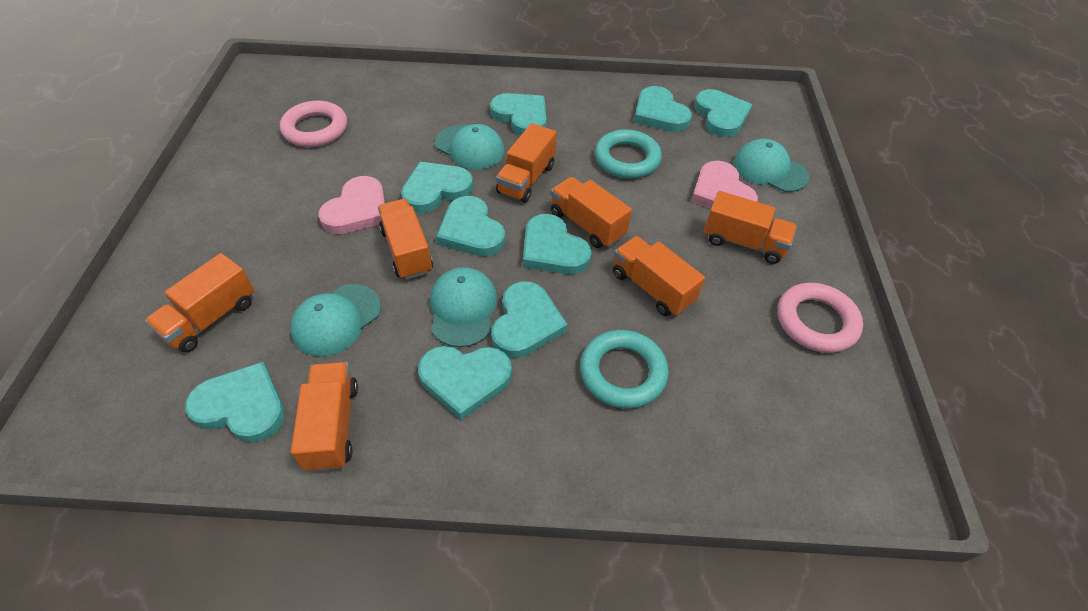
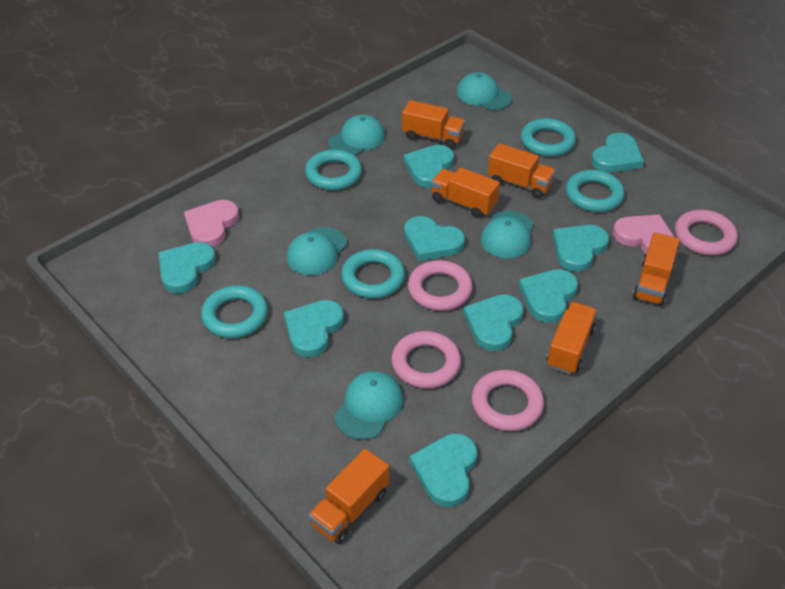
orange truck: [145,253,254,353] [291,362,358,472] [378,199,433,280] [496,123,557,203] [551,177,632,248] [613,236,705,316] [704,191,797,264] = 7 -> [309,449,389,544] [402,100,465,149] [431,167,500,218] [488,143,556,199] [547,302,597,374] [633,232,680,306] = 6
pink ring: [280,101,347,147] [777,283,863,353] = 2 -> [392,331,461,388] [408,260,473,311] [472,370,544,431] [675,210,738,255] = 4
turquoise cap: [290,284,381,357] [430,267,497,347] [435,124,504,169] [734,139,809,192] = 4 -> [287,227,347,275] [328,115,385,156] [334,371,403,440] [457,72,512,110] [481,211,534,259] = 5
turquoise ring: [580,330,669,409] [594,129,662,179] = 2 -> [201,285,268,338] [305,149,362,190] [341,249,405,298] [521,118,576,157] [566,170,625,212] = 5

